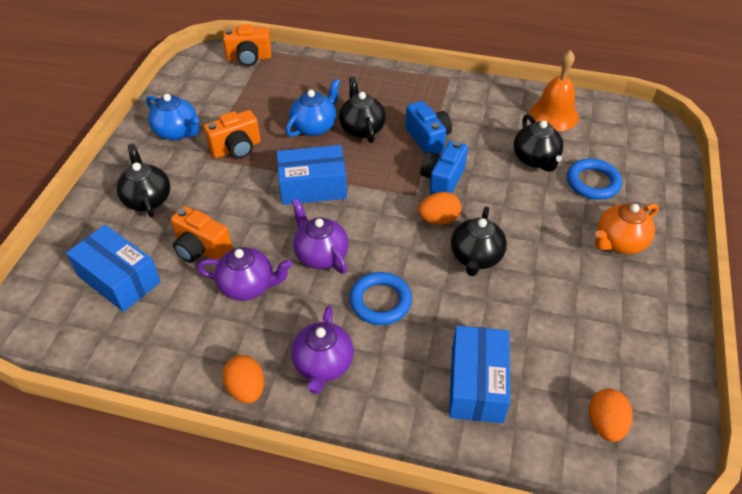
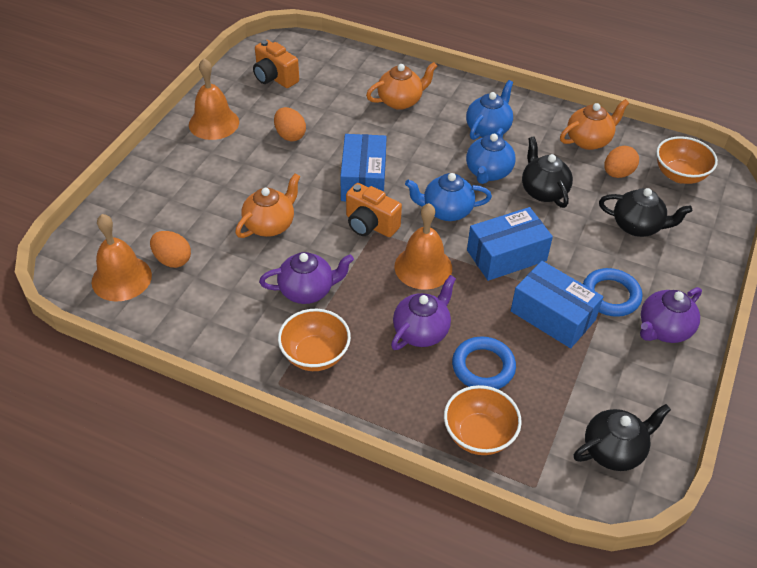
black teapot: [117,144,171,217] [339,77,386,143] [451,207,507,276] [514,114,564,172] = 4 -> [522,136,573,208] [573,404,671,471] [599,188,692,237] = 3
blue camera: [405,101,452,154] [420,140,468,195] = 2 -> none = 0
blue teapot: [146,94,199,140] [286,78,340,137] = 2 -> [405,173,492,221] [466,80,513,140] [466,128,516,184] = 3
orange bell: [529,50,579,131] = 1 -> [92,214,152,302] [189,58,239,140] [394,203,452,290] = 3
orange bowl: none = 0 -> [278,309,351,371] [444,385,522,455] [656,136,718,184] = 3
orange camera: [171,206,232,263] [204,110,261,158] [223,24,271,66] = 3 -> [253,40,299,88] [346,183,402,237] = 2
orange teapot: [595,203,659,254] = 1 -> [235,173,301,238] [366,62,437,110] [560,99,629,150] = 3

